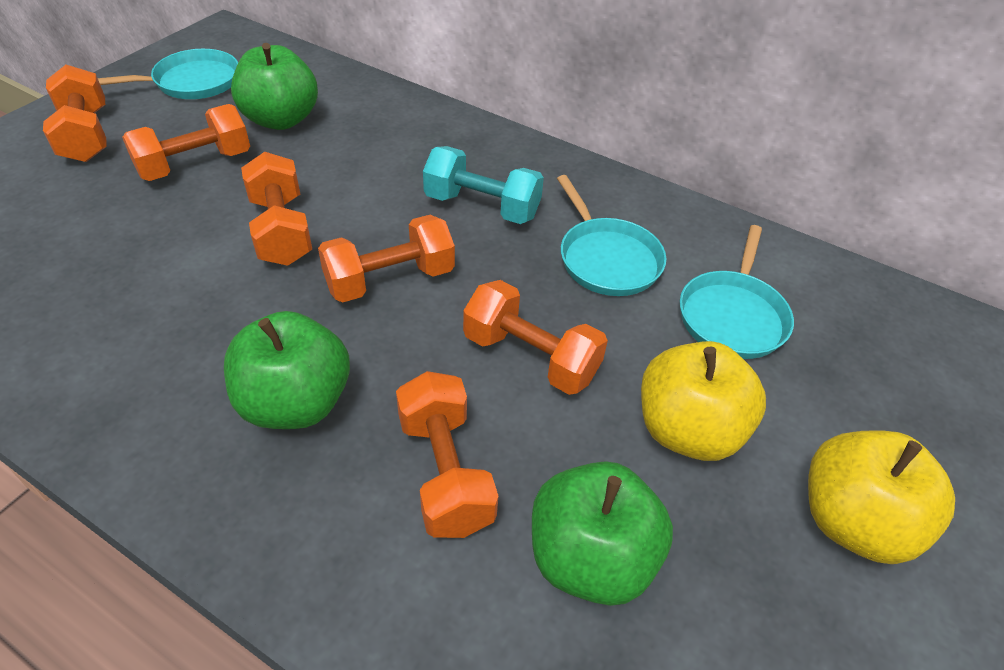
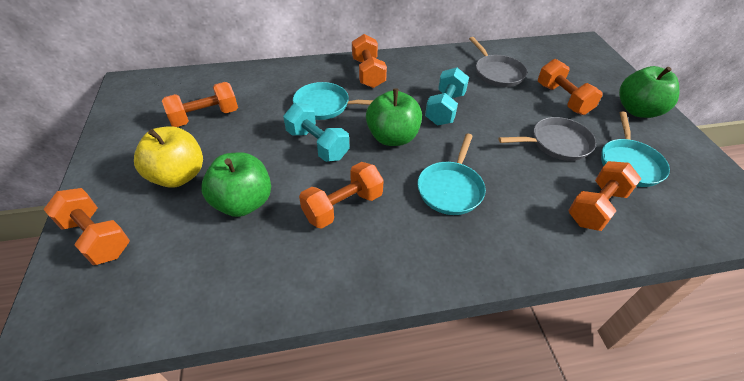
grey pan: none = 0 -> [469,37,527,87] [498,117,596,161] = 2
turquoise dumbbell: [423,146,544,224] = 1 -> [283,103,350,162] [425,67,469,126] = 2
yellow apple: [641,341,766,461] [808,430,955,564] = 2 -> [134,126,203,188] = 1

